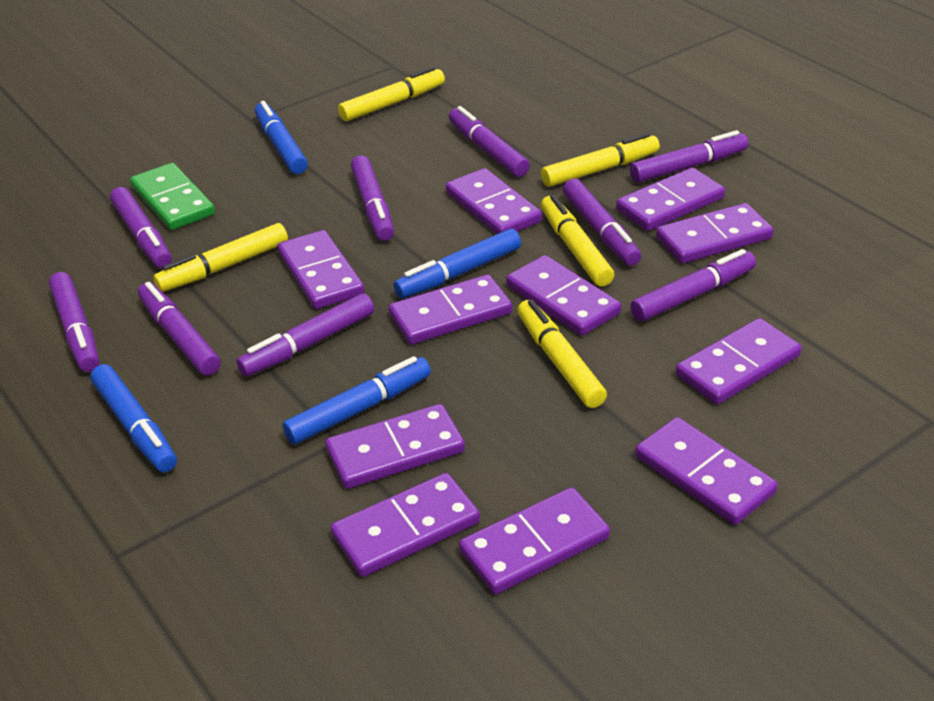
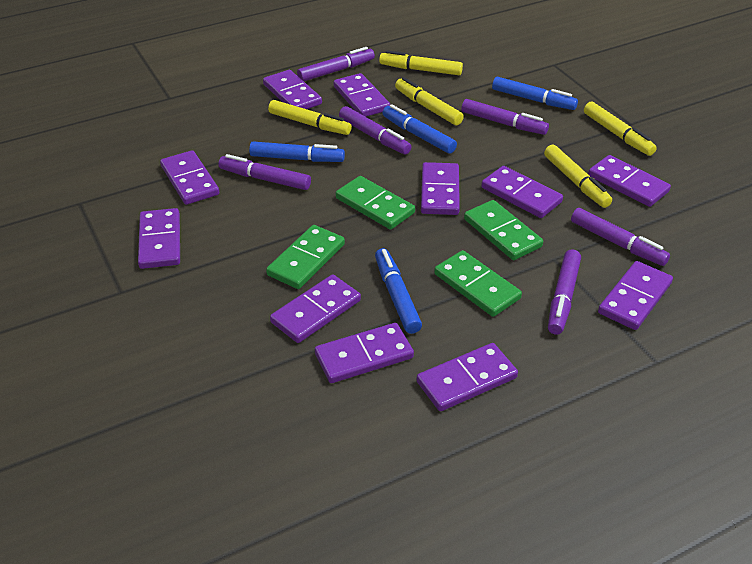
green domino: [130,163,215,230] = 1 -> [266,225,345,289] [336,176,415,230] [434,250,522,317] [464,200,543,260] = 4
purple marker: [49,272,99,372] [110,187,172,268] [138,282,221,376] [237,293,374,376] [351,155,394,241] [449,106,530,177] [563,179,641,266] [630,130,749,183] [630,249,756,321] = 9 -> [218,154,311,190] [297,47,375,81] [339,106,411,155] [461,99,549,135] [548,249,581,335] [571,208,670,266] = 6

